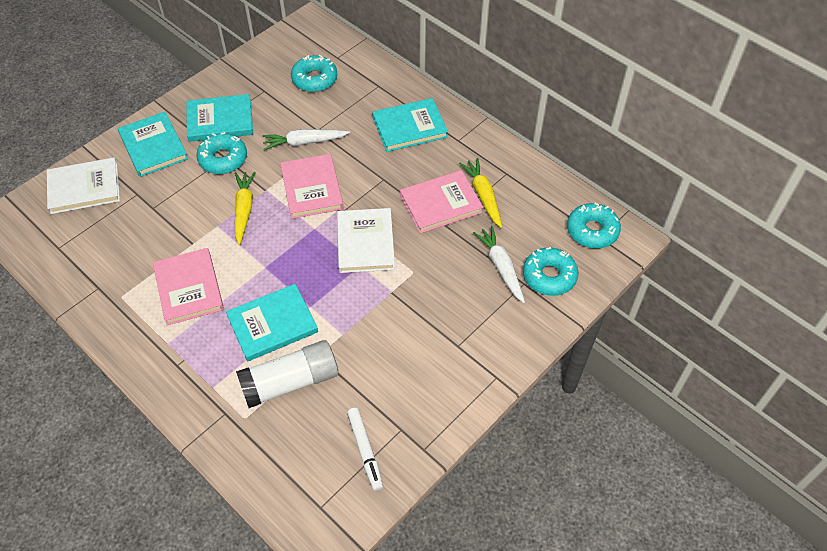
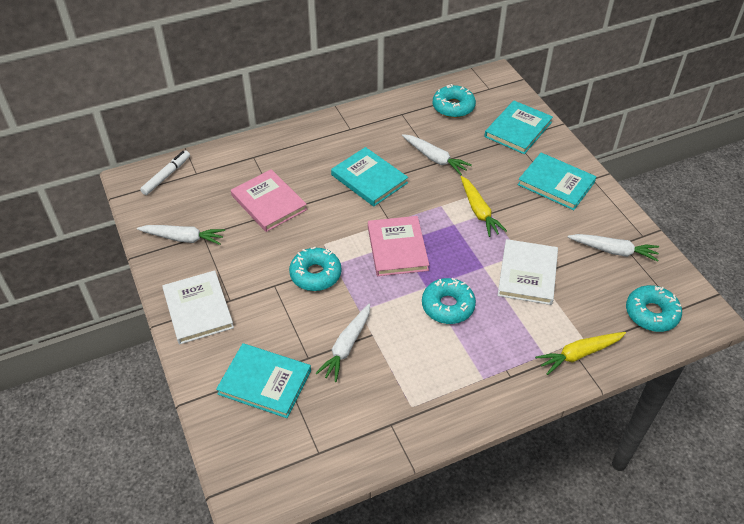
pink book: [153,248,224,326] [280,154,343,219] [400,170,483,234] = 3 -> [231,169,307,232] [368,216,429,276] = 2
white carrot: [262,129,350,150] [473,226,525,303] = 2 -> [137,225,225,245] [315,304,370,382] [402,134,472,175] [568,234,659,262] = 4
white glue stick: [236,340,338,408] = 1 -> none = 0

